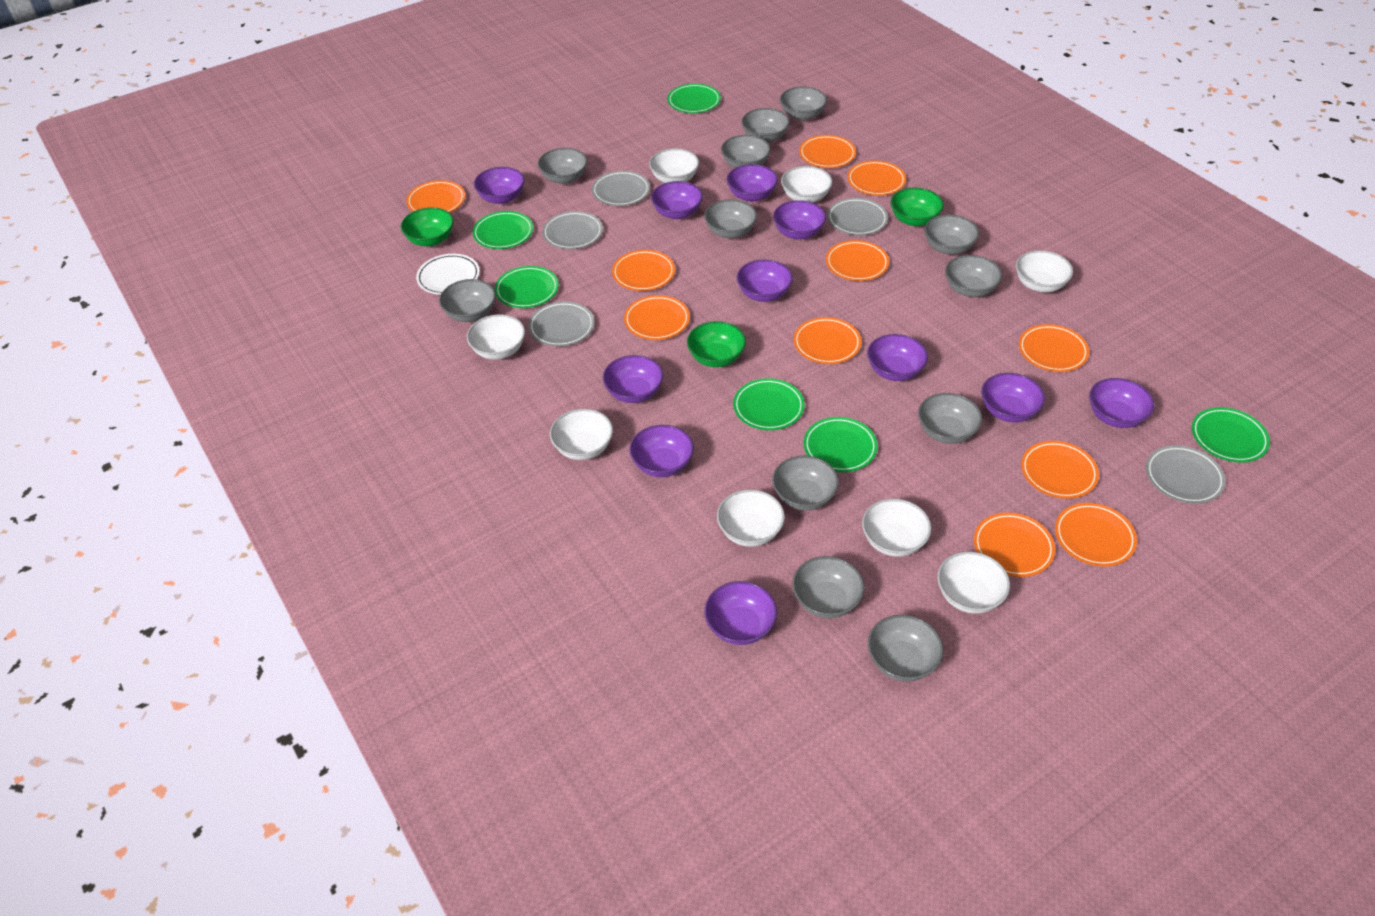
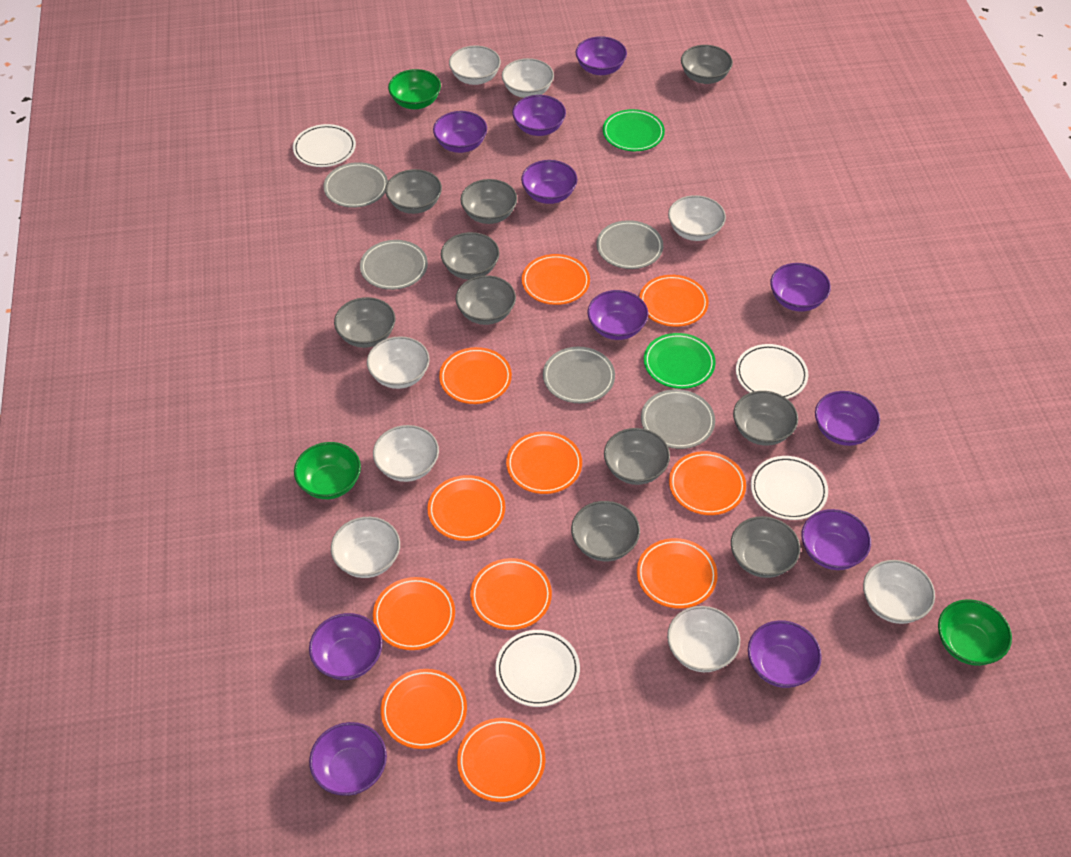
green plate: [473,211,533,249] [495,266,559,308] [667,84,721,113] [733,378,805,430] [804,417,878,472] [1192,407,1270,462] = 6 -> [603,109,665,151] [644,333,716,389] = 2
grey bowl: [439,279,496,322] [538,148,587,184] [704,199,757,239] [721,135,770,168] [741,108,790,143] [772,456,839,511] [780,86,827,121] [792,556,864,618] [868,615,943,682] [918,393,982,444] [924,215,979,255] [945,255,1002,297] = 12 -> [334,297,396,348] [385,169,442,214] [441,232,500,280] [456,275,516,325] [460,179,517,224] [571,501,640,561] [604,428,670,485] [681,45,733,84] [731,516,800,578] [733,391,798,446] = 10
white plate: [416,254,480,295] = 1 -> [293,124,356,167] [495,630,580,707] [736,344,808,399] [751,456,828,520] = 4

